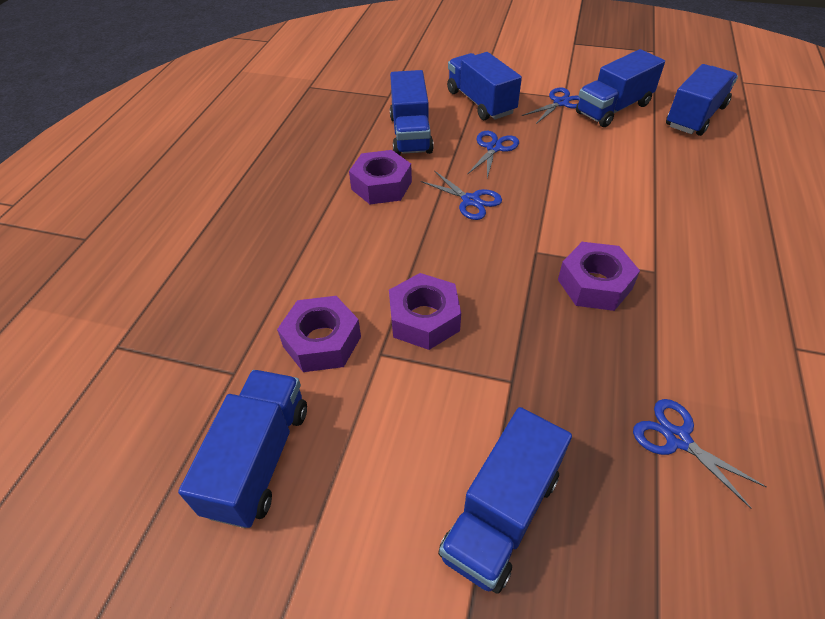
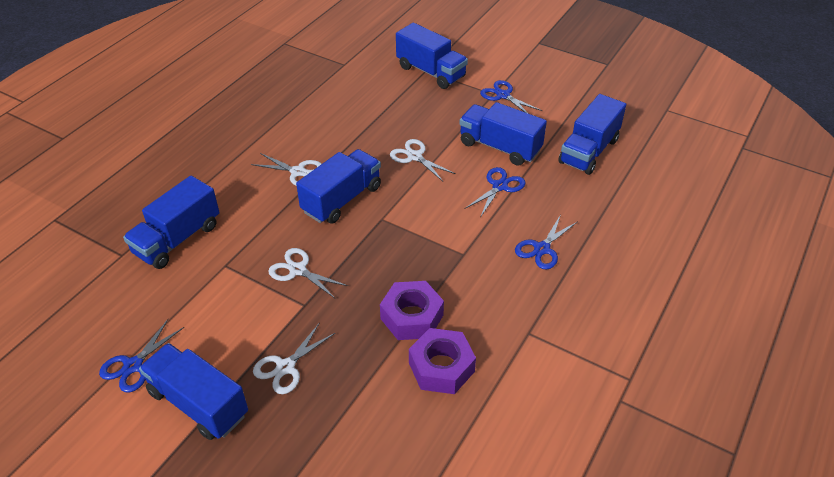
purple nut: [277,296,361,372] [349,150,412,204] [389,273,461,350] [558,242,640,311] = 4 -> [380,281,444,340] [409,328,476,394] = 2
white scissors: none = 0 -> [251,153,321,186] [253,322,335,394] [268,248,348,299] [390,139,456,182] = 4

